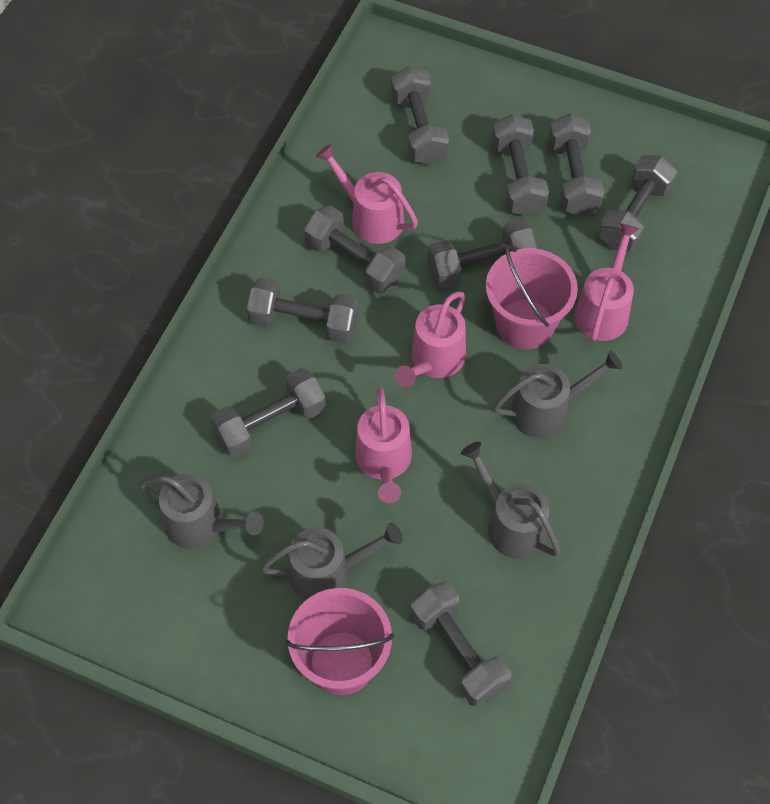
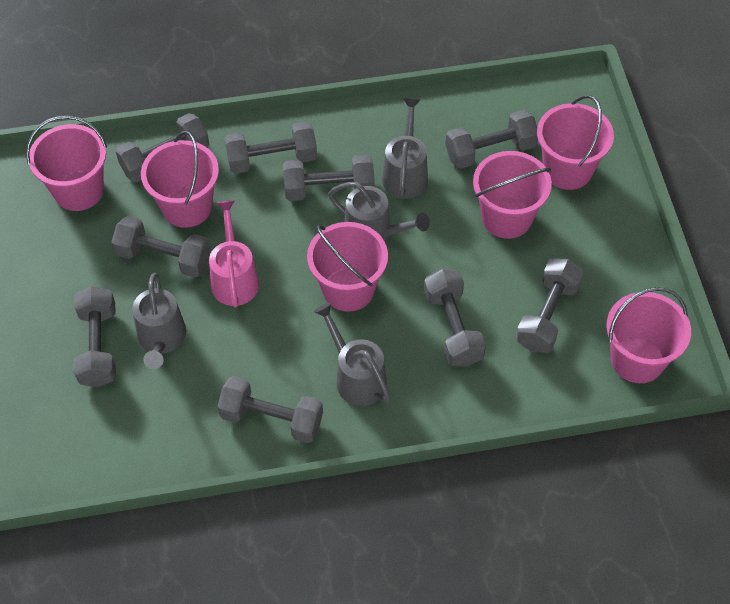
pink bucket: [286,588,394,695] [486,245,578,349] = 2 -> [26,115,107,211] [141,131,219,228] [307,222,388,312] [473,151,552,239] [537,95,614,190] [606,287,691,383] = 6
pink watering can: [316,144,418,244] [355,386,412,503] [395,291,466,387] [574,223,639,341] = 4 -> [209,201,259,307] = 1

